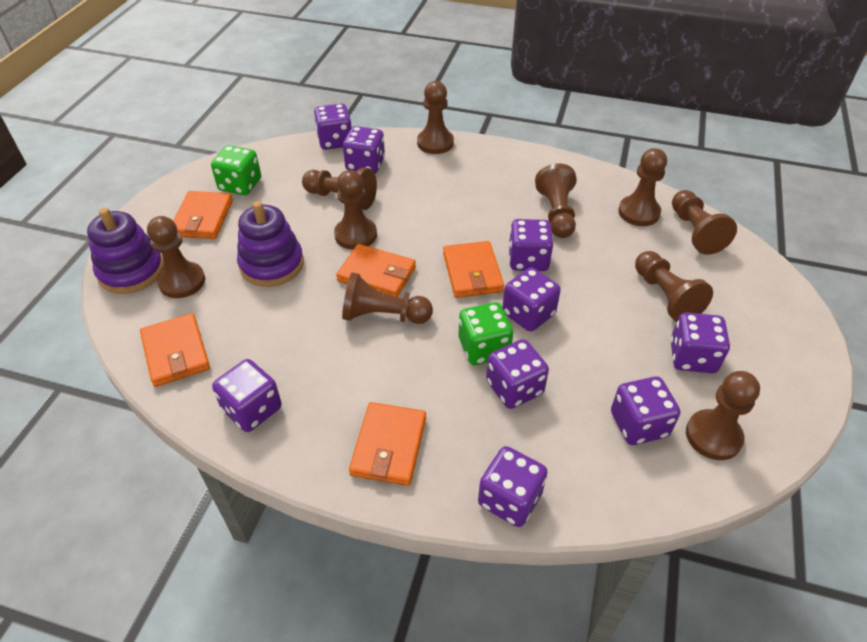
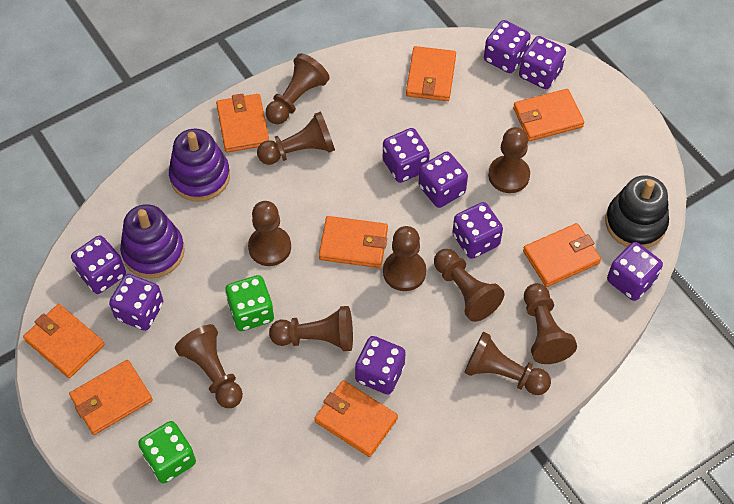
black stacking toy: none = 0 -> [605,175,669,248] = 1
orange wallet: [140,313,210,387] [173,191,233,239] [336,244,416,297] [349,402,426,486] [443,241,504,298] = 5 -> [23,304,105,378] [69,360,153,435] [216,93,269,152] [314,380,398,457] [319,216,388,268] [406,46,456,101] [513,89,584,141] [523,223,601,287] = 8

